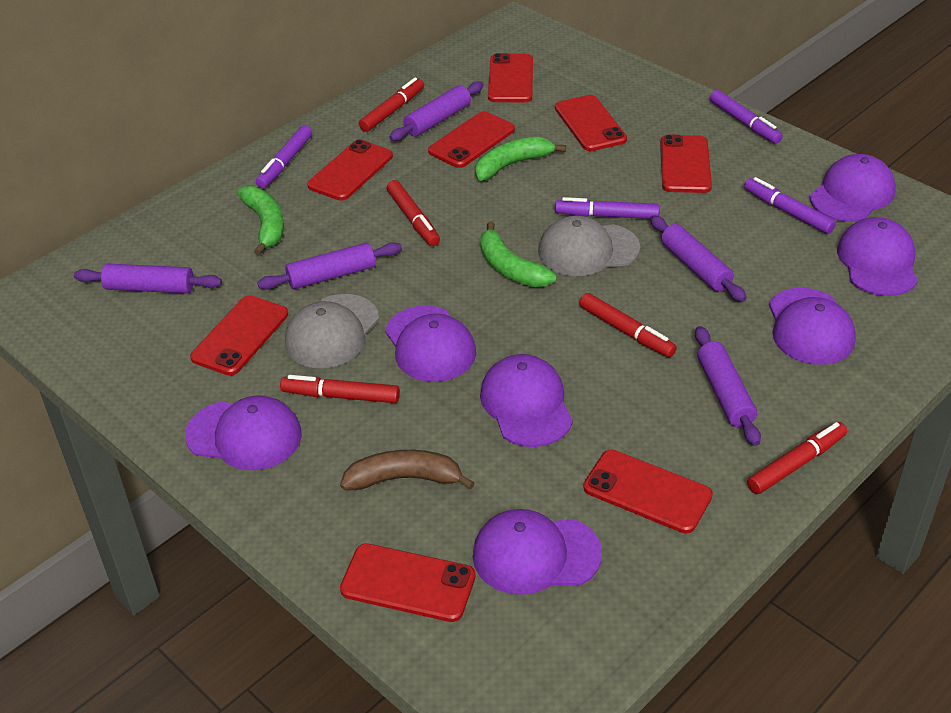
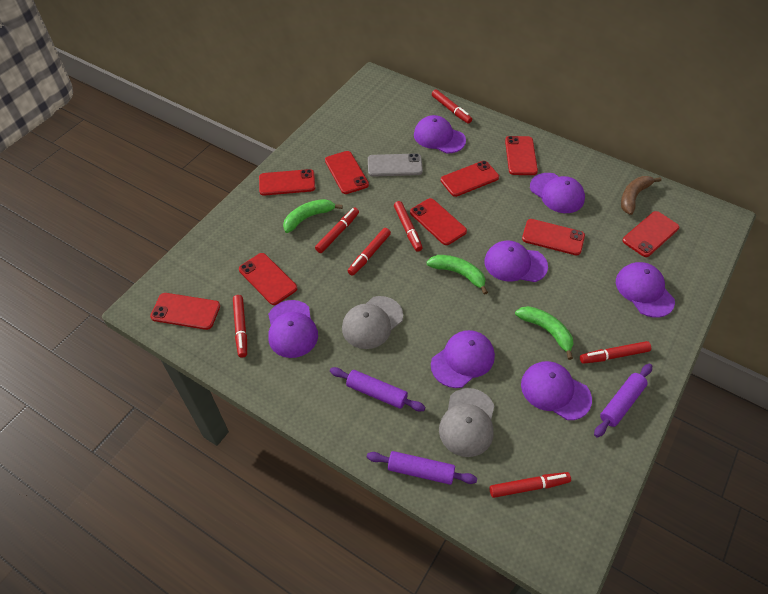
grey phone: none = 0 -> [368,153,423,177] = 1
purple marker: [256,125,312,188] [555,197,660,219] [710,90,783,144] [744,177,836,234] = 4 -> none = 0
purple rolling pin: [74,264,222,294] [257,242,402,290] [389,81,484,141] [650,215,747,302] [695,326,761,446] = 5 -> [330,367,425,411] [367,451,477,485] [594,364,652,438] = 3
red marker: [280,375,400,403] [359,78,424,132] [387,180,440,246] [579,293,677,357] [747,422,847,494] = 5 -> [233,295,247,358] [315,208,359,253] [348,228,391,276] [394,201,423,252] [432,90,472,124] [489,472,571,498] [580,341,651,364] = 7
red phone: [190,295,288,376] [307,140,393,201] [340,543,476,622] [428,111,515,168] [488,53,533,102] [555,95,627,151] [583,450,713,534] [660,134,712,193] = 8 -> [150,293,220,330] [239,253,297,305] [259,169,315,196] [325,151,369,194] [410,198,467,245] [441,161,499,197] [505,136,538,175] [522,219,585,255] [623,211,679,257] = 9

